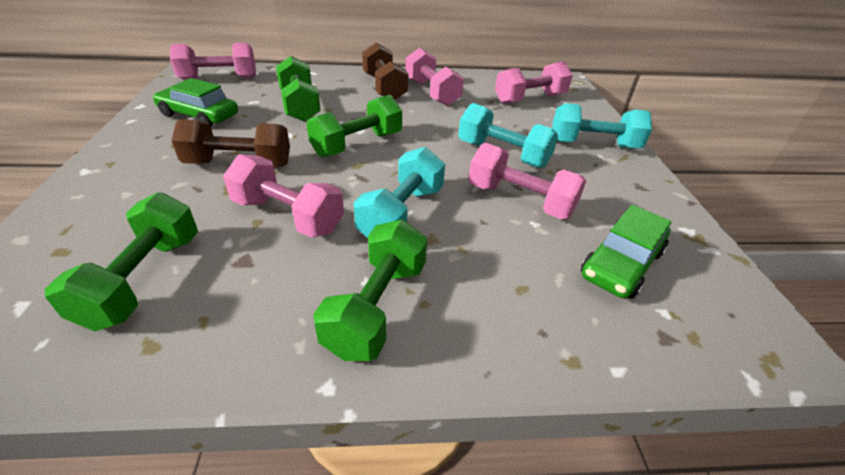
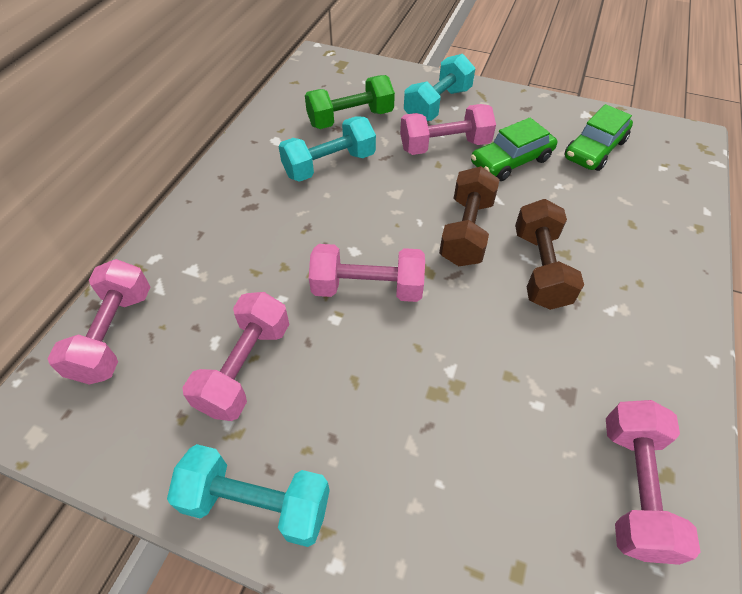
green dumbbell: [44,192,198,331] [276,56,321,122] [306,94,402,157] [313,220,427,361] = 4 -> [305,75,395,129] = 1

